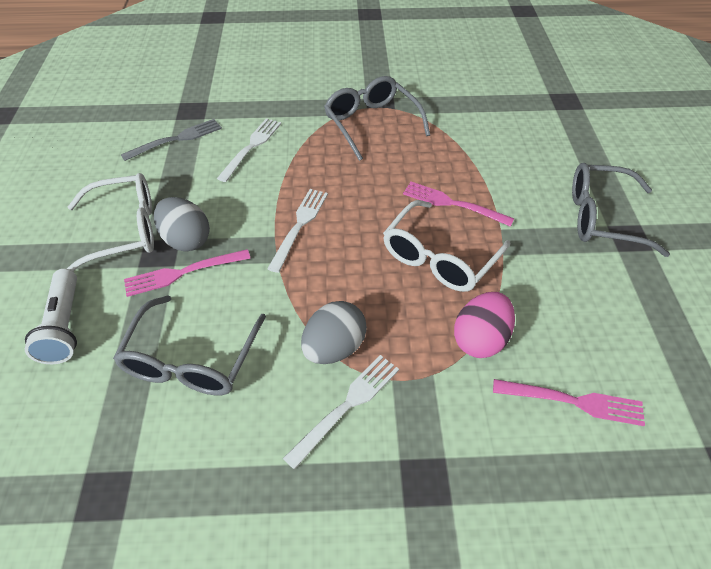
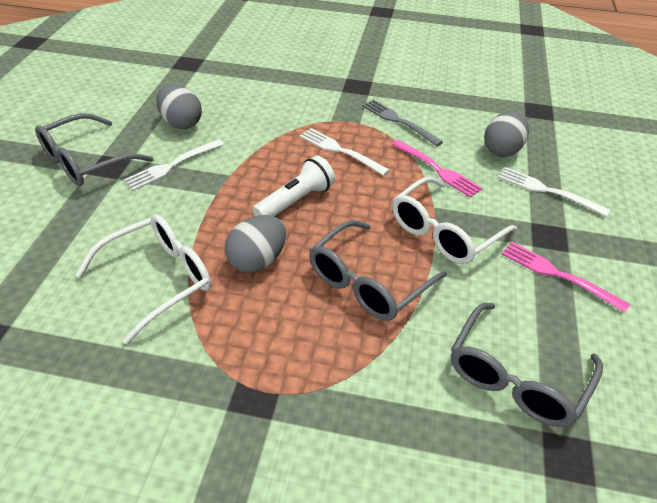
grey egg: [154,197,210,251] [301,301,367,364] = 2 -> [156,84,202,129] [225,215,286,273] [484,111,529,157] = 3
pink egg: [454,292,515,358] = 1 -> none = 0
pink fork: [124,249,251,297] [403,182,514,227] [493,379,645,426] = 3 -> [392,140,482,198] [502,242,630,313] = 2

